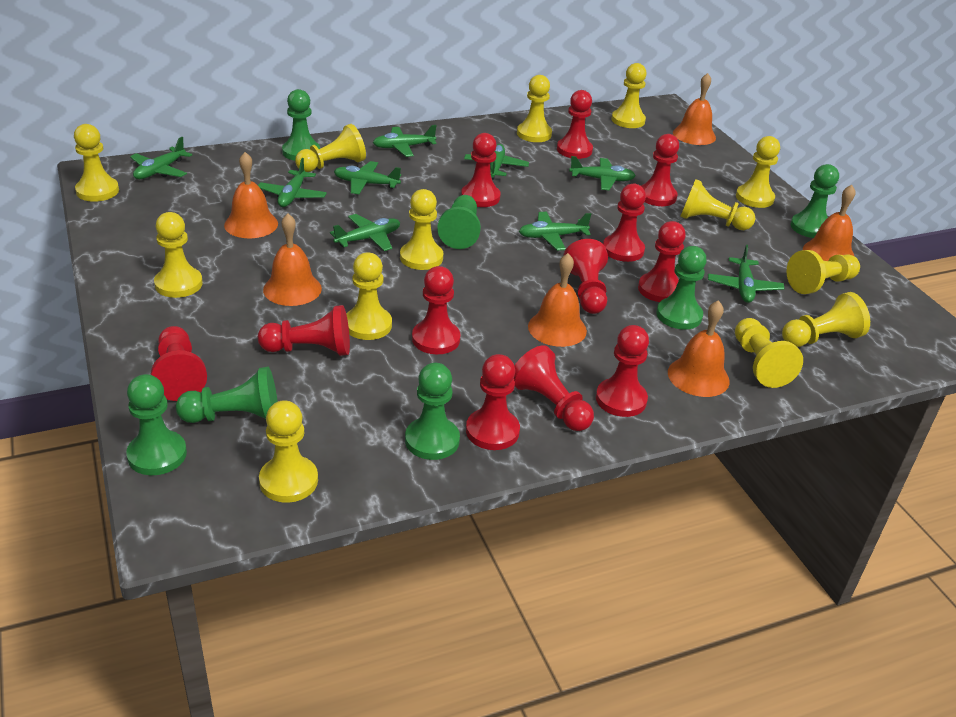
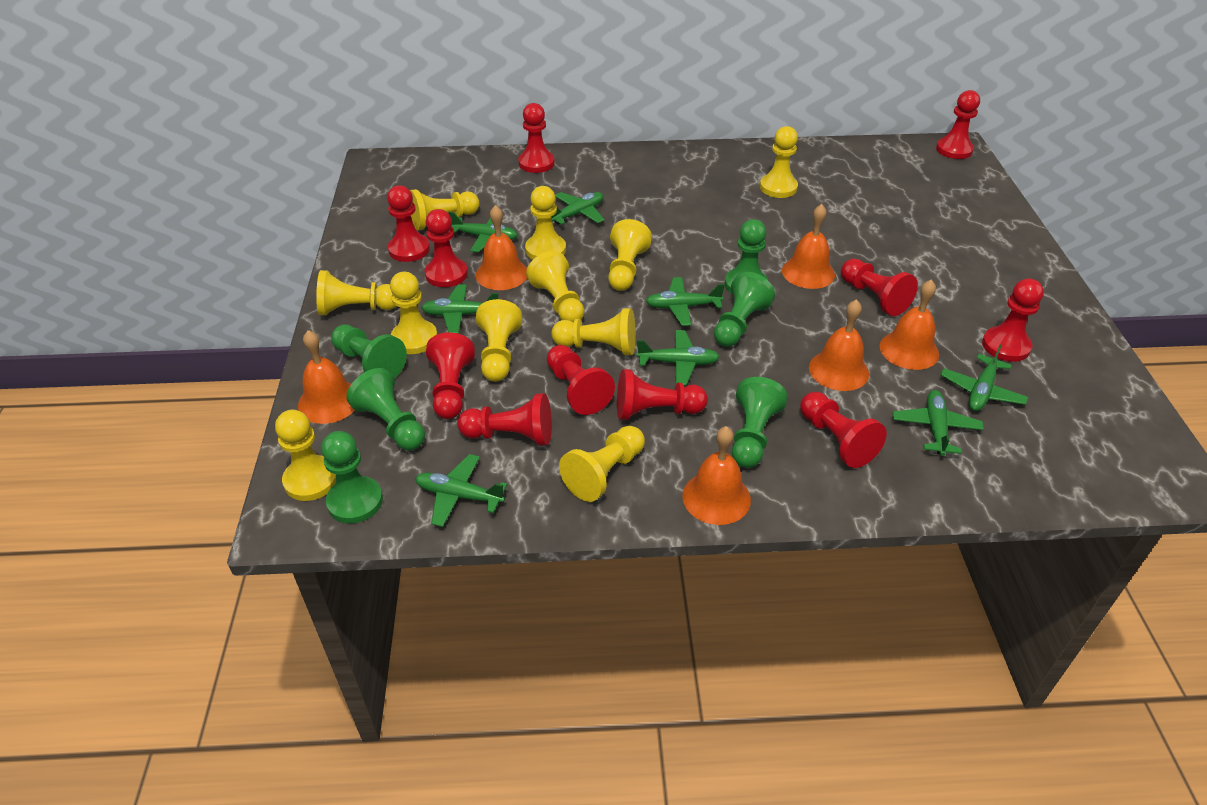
green pawn: [126,374,187,475] [176,367,278,423] [282,89,320,161] [405,363,460,460] [437,195,481,249] [656,246,707,329] [791,164,839,238] = 7 -> [321,431,383,524] [331,324,407,378] [346,368,425,450] [714,272,775,347] [725,219,768,294] [732,377,788,468] = 6
green plane: [130,137,192,179] [258,158,327,207] [330,214,400,251] [334,161,401,194] [373,125,437,157] [464,144,529,180] [519,212,591,251] [569,156,636,190] [708,245,785,303] = 9 -> [415,454,507,527] [421,285,498,334] [449,212,518,252] [551,192,604,225] [636,330,720,386] [646,277,725,326] [892,390,984,456] [940,345,1029,411] = 8
red pawn: [151,326,207,401] [258,305,350,356] [412,266,460,354] [461,133,501,207] [466,354,520,450] [513,345,594,431] [557,90,593,159] [563,239,608,314] [596,325,649,417] [603,184,646,262] [638,221,686,302] [641,134,679,206] = 12 -> [387,185,430,262] [425,209,468,287] [426,332,475,419] [458,393,552,446] [518,103,555,173] [547,345,615,415] [617,369,708,420] [800,392,887,468] [841,259,918,316] [936,90,980,159] [982,278,1044,362] = 11
yellow pawn: [74,124,119,202] [154,212,203,298] [259,400,318,503] [295,124,366,172] [346,252,392,340] [400,189,443,270] [517,75,552,142] [611,63,647,128] [680,179,756,230] [735,318,803,388] [736,136,780,208] [782,292,870,347] [787,250,860,294] = 13 -> [275,410,336,501] [316,270,396,315] [390,272,437,354] [410,189,480,231] [476,299,522,382] [525,186,566,260] [526,251,584,323] [551,308,636,355] [559,426,645,502] [608,219,652,291] [760,126,798,198] = 11

